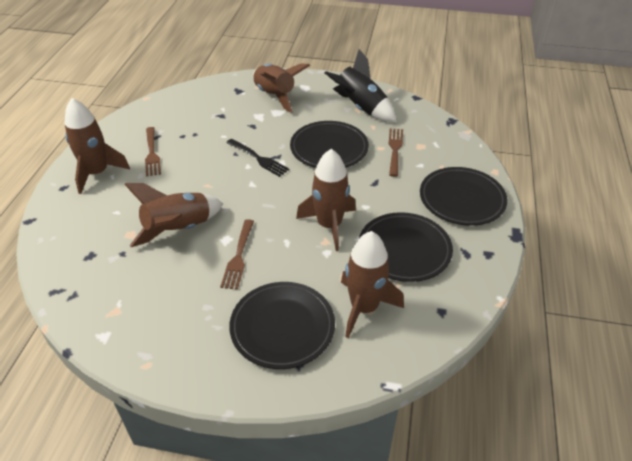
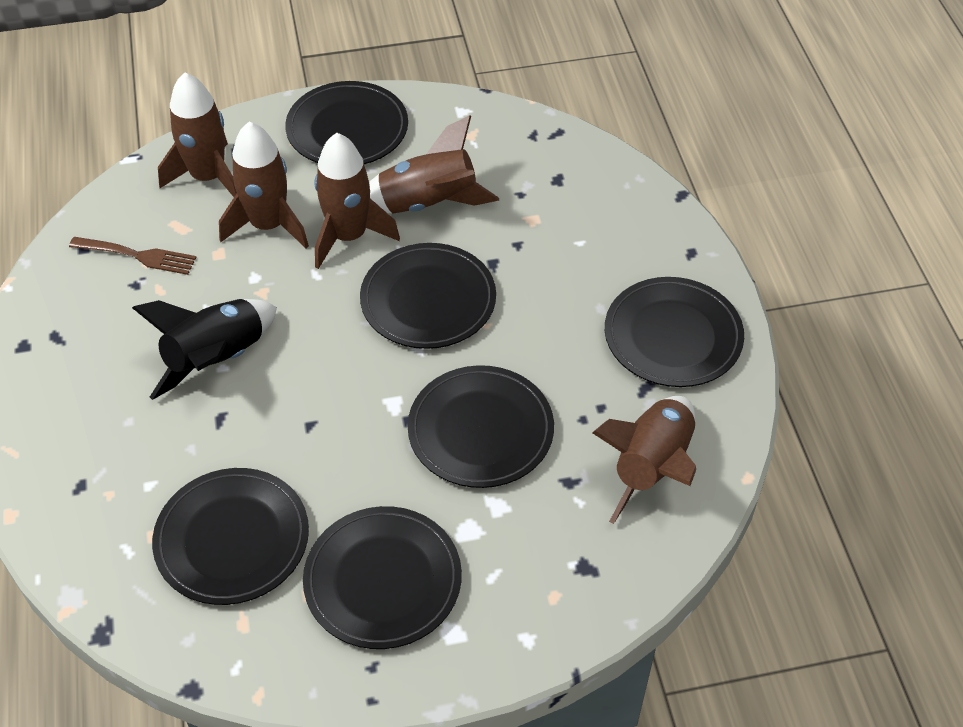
black fork: [226,139,289,177] = 1 -> none = 0
black plate: [229,282,335,369] [290,121,369,168] [359,212,453,282] [420,167,508,226] = 4 -> [152,468,309,605] [285,81,408,164] [303,506,462,649] [360,243,496,349] [408,365,554,488] [605,277,744,387] = 6
brown fork: [145,127,161,177] [220,219,254,290] [389,128,403,177] = 3 -> [69,237,197,275] = 1

